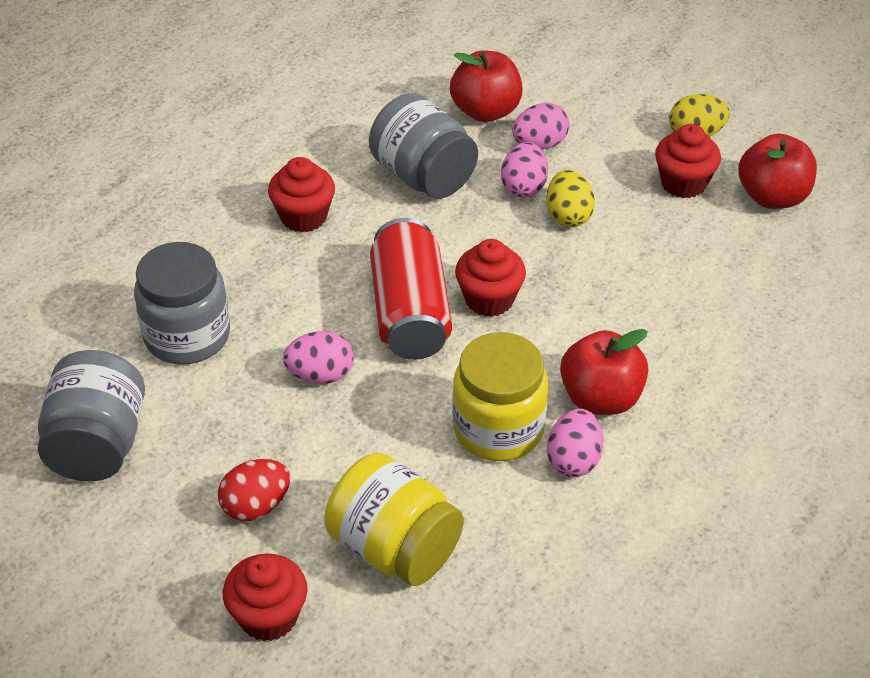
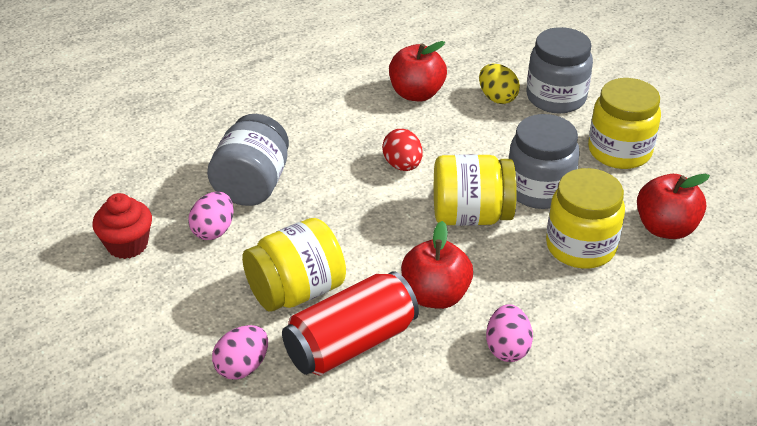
pink egg: [283,331,354,384] [501,142,548,198] [512,103,569,149] [547,409,603,477] = 4 -> [189,192,234,240] [212,325,268,380] [486,304,533,362] = 3
red cupcake: [223,553,307,641] [268,157,335,232] [455,239,526,317] [655,124,721,198] = 4 -> [93,193,152,259] = 1
yellow egg: [546,170,595,227] [669,94,730,137] = 2 -> [479,64,520,104] = 1
yellow jar: [324,453,464,586] [452,332,548,461] = 2 -> [242,218,346,312] [434,154,517,226] [546,168,625,268] [588,78,661,169] = 4

